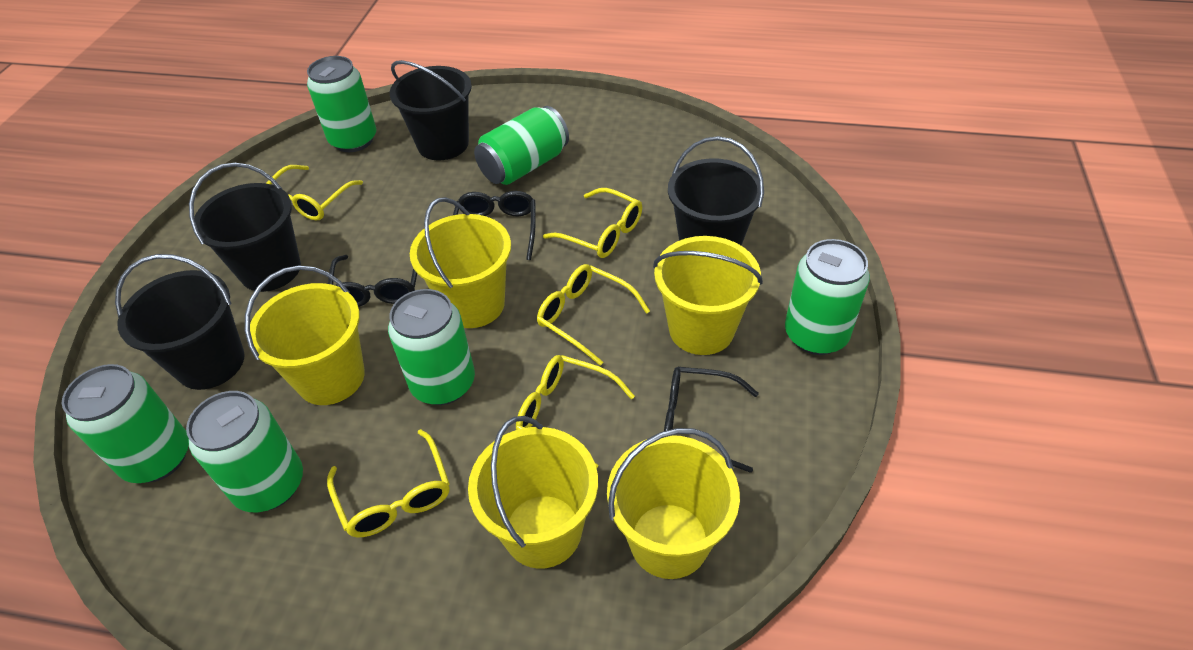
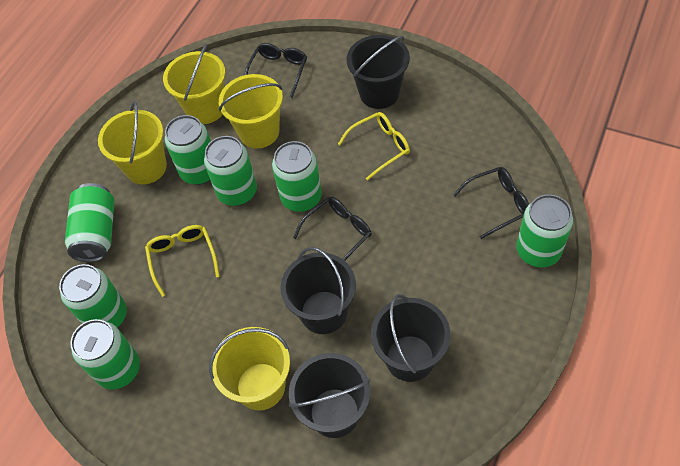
green can: [62,364,189,483] [186,391,303,512] [307,56,377,152] [388,289,475,405] [474,106,569,185] [785,239,870,355] = 6 -> [59,264,127,327] [65,183,115,262] [70,319,140,390] [165,115,211,185] [204,136,257,206] [272,141,322,212] [516,194,573,267] = 7
yellow bucket: [245,266,365,405] [410,197,511,328] [468,416,598,569] [607,428,740,579] [653,236,763,355] = 5 -> [98,101,167,185] [163,44,225,124] [209,327,290,411] [219,74,283,149] = 4
yellow glasses: [266,165,363,221] [327,429,450,538] [516,355,635,469] [537,264,650,366] [543,188,642,258] = 5 -> [145,225,220,297] [338,112,410,181] = 2

